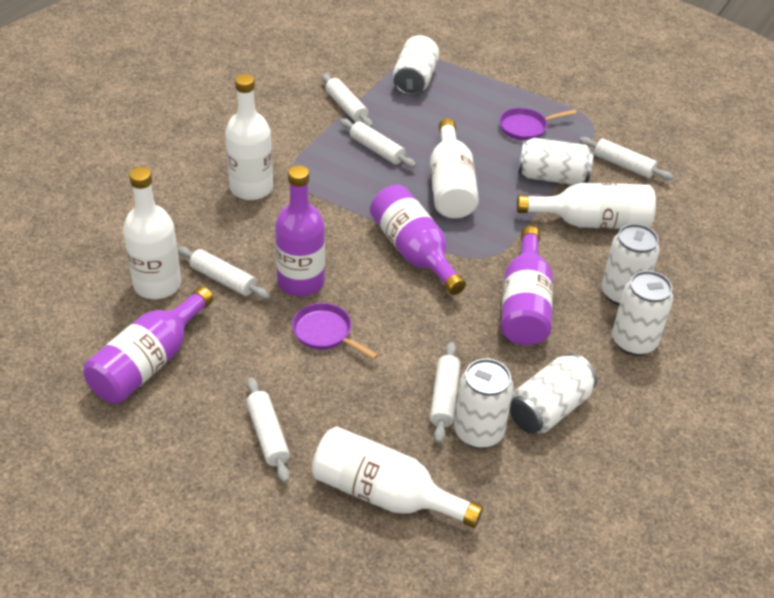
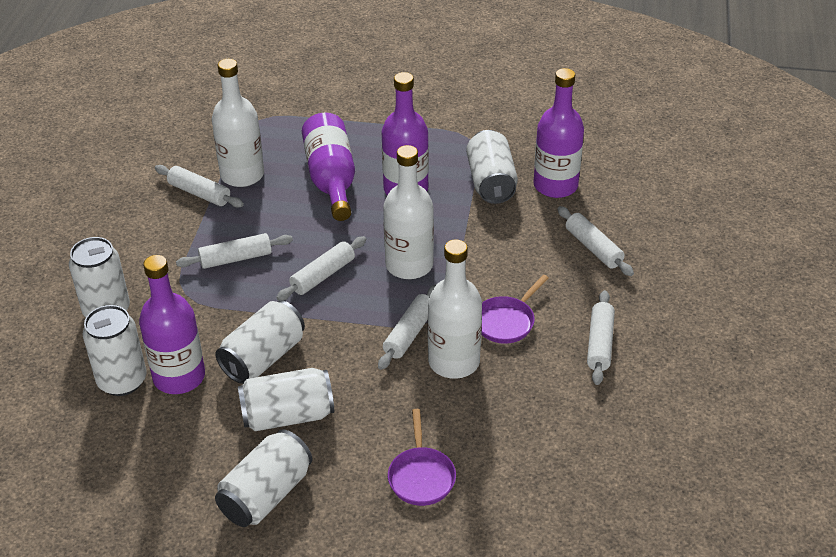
white bottle: [123,167,181,299] [225,74,273,200] [312,427,483,528] [430,118,479,218] [517,183,656,229] = 5 -> [212,59,264,187] [383,145,434,279] [428,239,482,379] = 3

